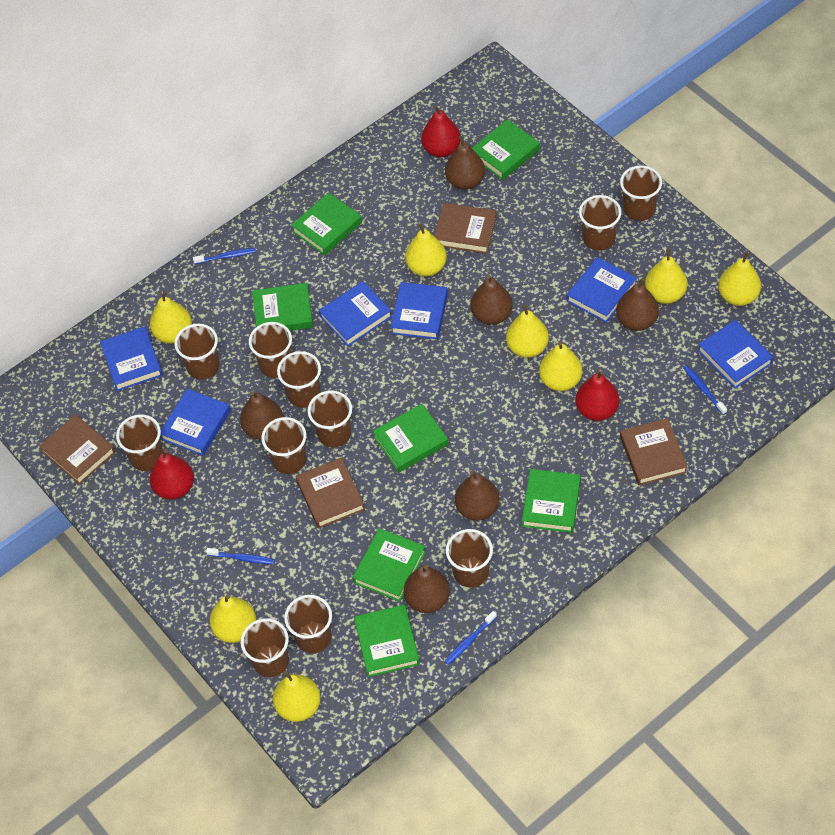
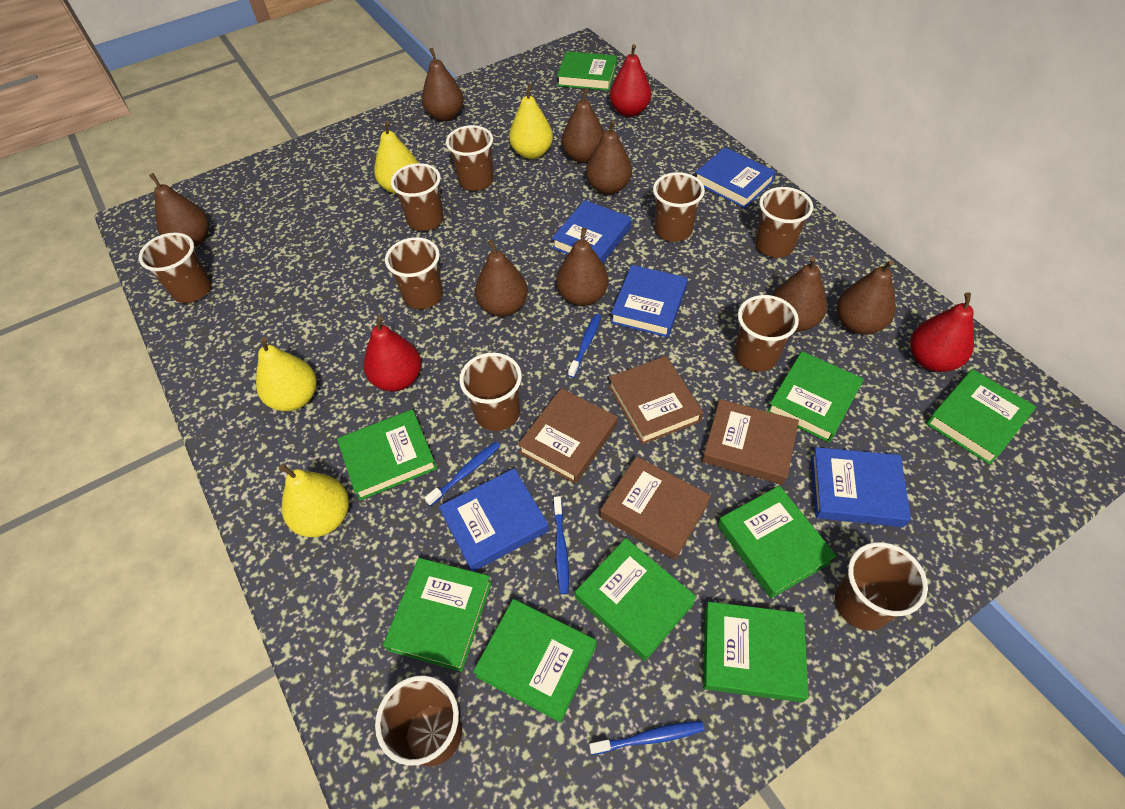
blue book: [100,326,163,391] [160,389,231,456] [319,281,392,347] [390,282,448,339] [566,257,637,323] [698,320,773,388] = 6 -> [439,468,549,572] [552,200,632,263] [611,265,688,337] [695,147,776,208] [811,447,911,527] = 5
brown cup: [116,415,163,471] [174,324,220,380] [241,618,289,677] [249,322,292,378] [261,417,306,474] [277,351,321,408] [284,595,332,653] [308,391,352,447] [446,529,493,587] [579,195,621,251] [620,165,662,221] = 11 -> [139,233,211,303] [375,675,462,767] [385,237,443,309] [391,163,444,231] [446,125,493,191] [459,353,522,431] [653,172,705,242] [734,295,799,372] [755,187,813,258] [835,542,928,630] = 10
brown pear: [240,391,284,440] [404,565,450,613] [445,136,485,190] [455,471,500,521] [470,275,513,325] [616,278,659,331] = 6 -> [149,173,209,247] [422,48,464,121] [475,240,528,317] [556,228,609,306] [562,88,604,163] [586,120,632,195] [772,256,827,332] [837,260,896,335] = 8
green book: [252,283,313,331] [291,192,362,256] [353,528,426,602] [354,605,420,677] [373,404,449,472] [472,119,540,180] [522,469,581,533] = 7 -> [337,409,437,500] [383,558,492,672] [473,599,597,723] [557,51,617,91] [575,538,697,661] [703,602,809,702] [718,486,837,598] [767,351,864,442] [926,369,1036,465] = 9
yellow pear: [150,291,192,344] [210,595,256,643] [273,671,321,722] [405,223,447,277] [506,304,549,358] [539,342,582,391] [645,249,687,304] [718,252,761,306] = 8 -> [256,337,317,411] [279,464,349,537] [374,121,418,194] [509,84,553,159] = 4

